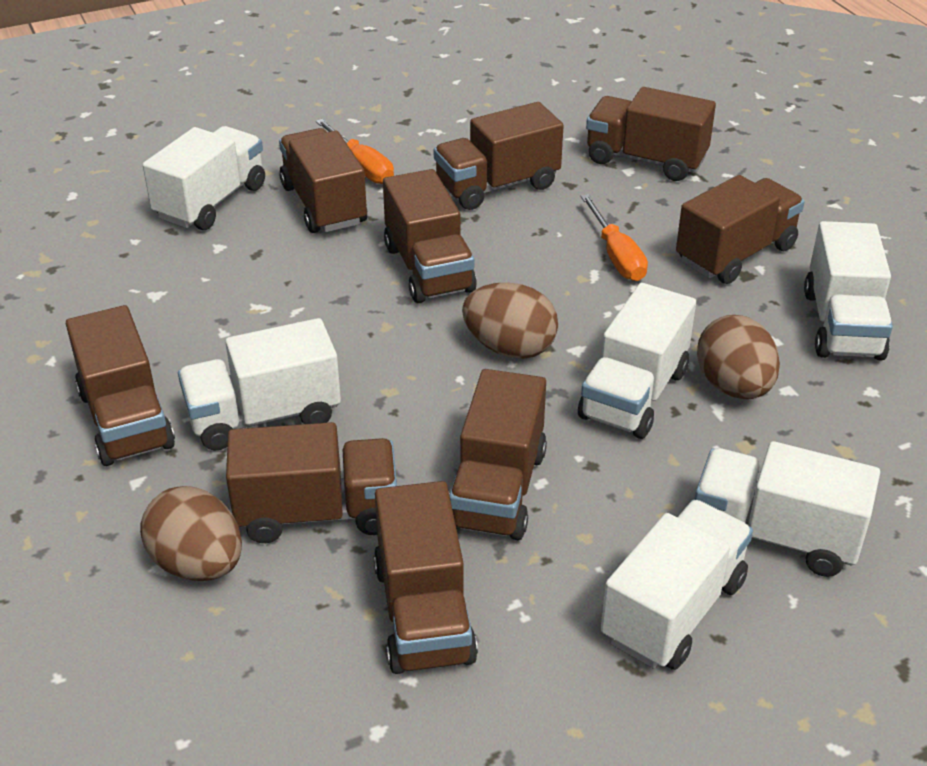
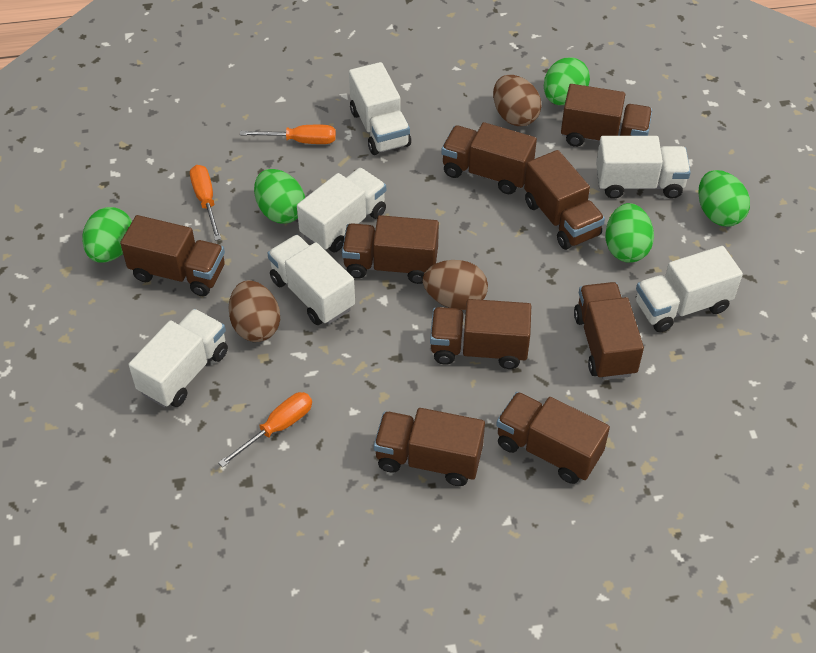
green egg: none = 0 -> [82,207,132,263] [254,169,305,224] [544,57,590,105] [605,203,654,263] [698,170,750,227] = 5
orange screwdriver: [316,119,394,184] [581,194,648,281] = 2 -> [190,165,221,241] [218,392,312,467] [240,125,336,144] = 3

